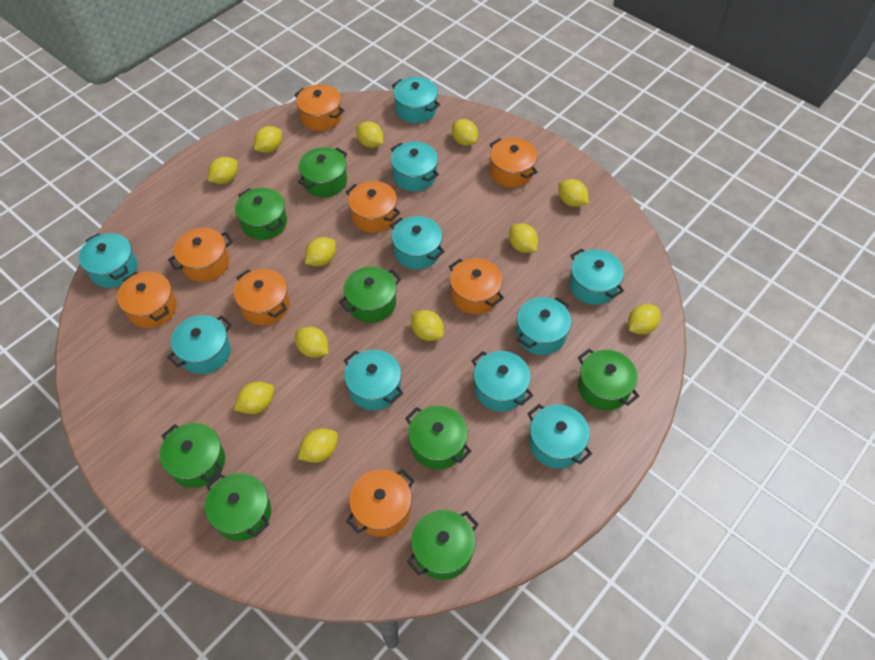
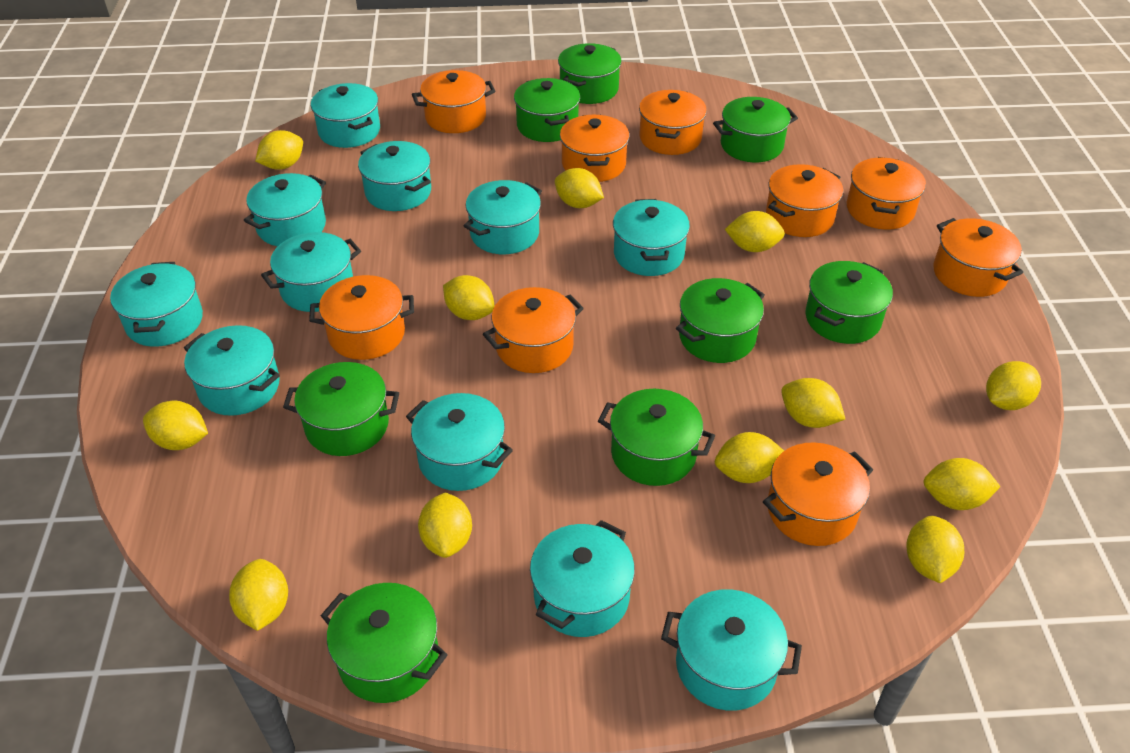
orange pot: [117,272,177,328] [168,228,233,282] [234,269,290,325] [294,84,344,131] [346,181,400,233] [346,469,414,537] [449,258,504,314] [490,138,538,188] = 8 -> [309,275,414,360] [412,70,495,133] [483,287,584,373] [560,115,629,182] [639,90,707,155] [763,442,873,546] [766,164,843,237] [847,157,926,230] [933,218,1023,297] = 9
turquoise pot: [79,233,138,288] [167,315,232,374] [344,350,403,410] [390,216,445,270] [391,142,439,191] [392,77,440,123] [471,351,533,412] [516,297,571,355] [527,404,592,468] [569,248,624,305] = 10 -> [110,262,203,347] [184,325,280,416] [244,173,326,246] [261,232,361,312] [311,83,380,148] [358,141,431,211] [406,393,513,491] [464,180,542,254] [530,520,635,637] [613,199,690,276] [661,589,802,711] = 11

